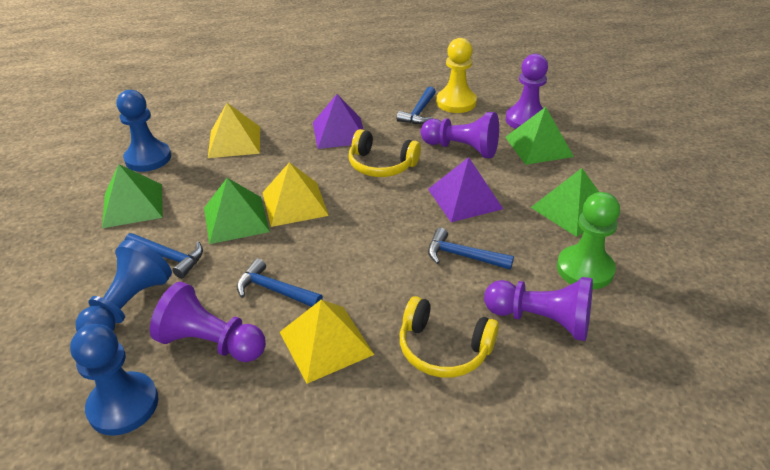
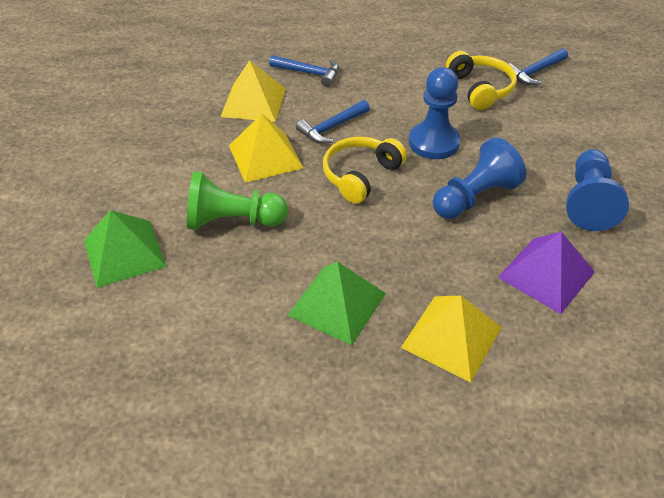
blue hammer: [125,233,203,278] [237,258,323,307] [397,86,436,124] [428,228,514,270] = 4 -> [269,55,339,87] [296,100,370,144] [504,48,568,85] = 3
green pyramid: [102,164,163,228] [204,178,270,244] [505,107,574,165] [531,168,599,237] = 4 -> [84,210,167,288] [288,262,386,345] = 2
purple pawn: [150,282,266,362] [421,112,499,158] [484,277,593,341] [505,54,548,129] = 4 -> none = 0
purple pyramid: [313,94,364,149] [428,157,503,222] = 2 -> [498,232,595,314] = 1
yellow pawn: [436,38,477,113] = 1 -> none = 0

